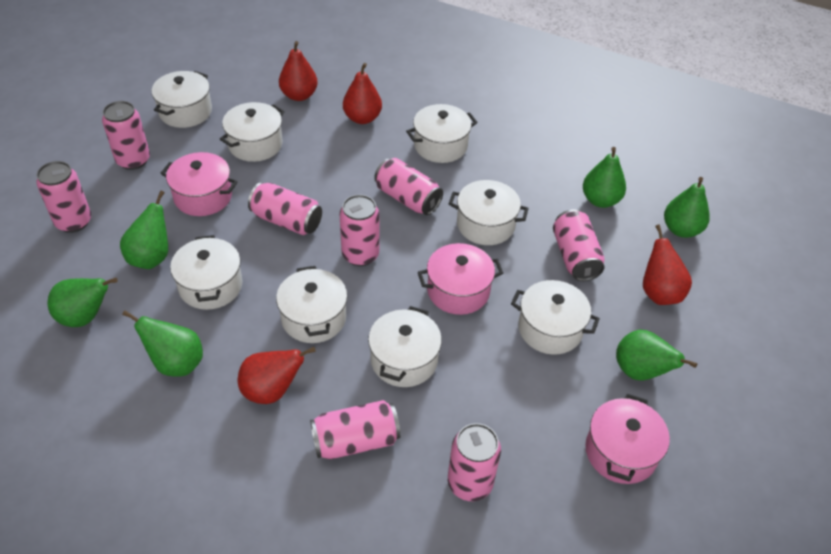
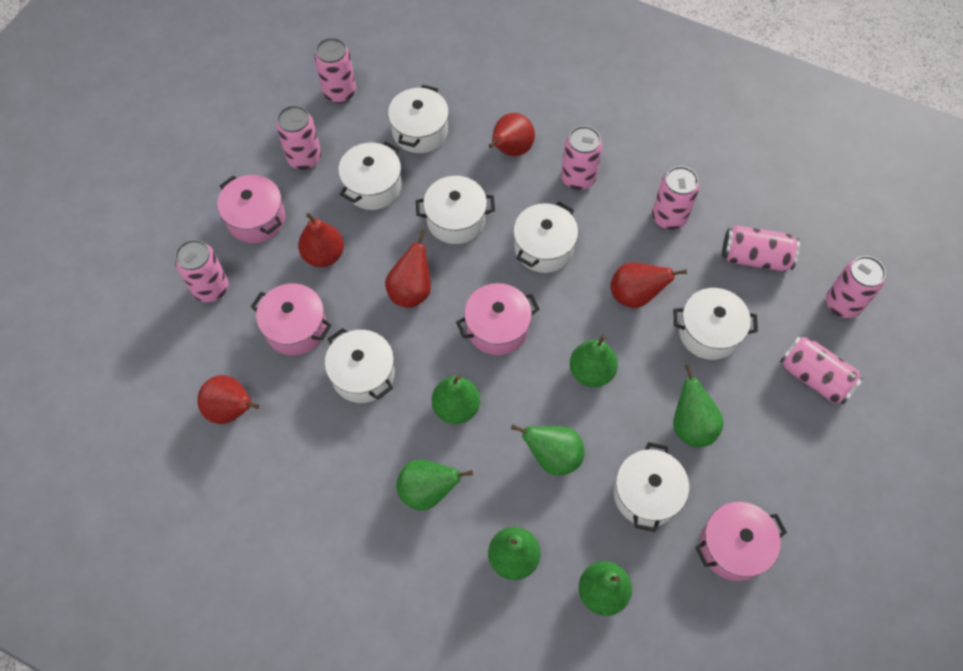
green pear: [48,278,118,327] [120,191,168,269] [122,311,203,377] [583,147,626,208] [616,330,697,380] [664,177,710,238] = 6 -> [396,459,473,511] [432,375,480,424] [488,527,540,580] [511,425,585,476] [570,335,618,387] [579,561,632,616] [673,364,724,447] = 7
pink pot: [160,152,238,216] [418,243,503,315] [585,394,670,484] = 3 -> [217,175,285,243] [251,283,332,355] [456,283,540,355] [695,502,787,581] = 4
red pear: [237,347,316,404] [279,41,318,101] [343,63,382,124] [643,225,692,305] = 4 -> [197,375,259,424] [298,213,344,267] [385,230,431,308] [489,113,535,156] [610,262,687,308] = 5
white pot: [152,71,212,128] [170,235,242,310] [220,102,285,162] [276,266,347,343] [368,306,442,387] [406,104,478,163] [449,180,529,245] [511,280,600,355] = 8 -> [325,328,395,403] [338,141,402,210] [388,85,449,153] [416,176,495,244] [513,202,578,273] [614,442,689,532] [674,288,758,360] = 7

